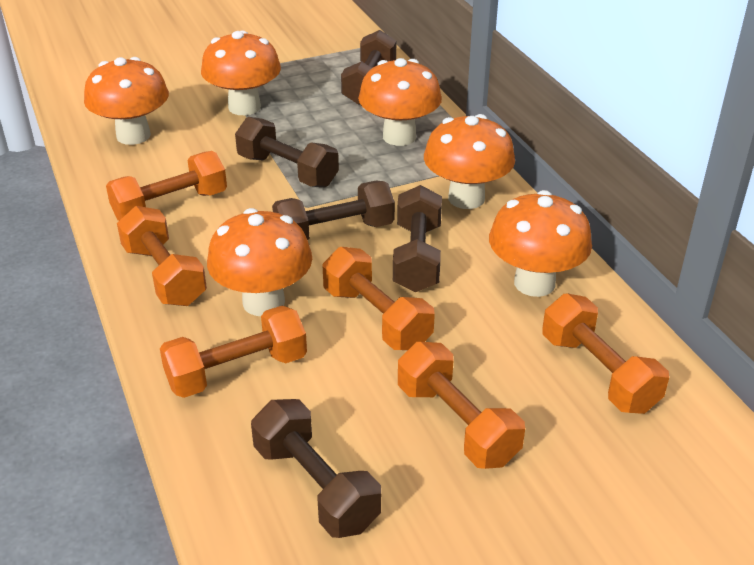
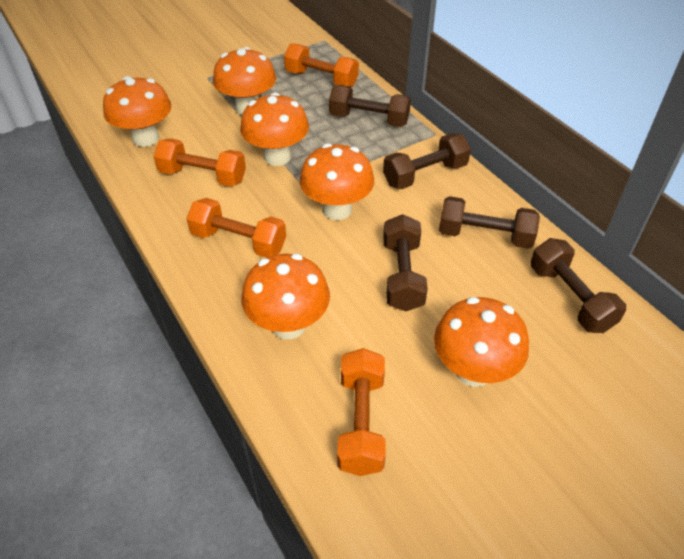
orange dumbbell: [106,151,227,221] [117,206,207,306] [160,306,307,398] [323,247,435,350] [398,342,525,469] [542,294,669,414] = 6 -> [154,138,246,186] [187,198,286,258] [284,43,359,87] [337,348,386,476] = 4

